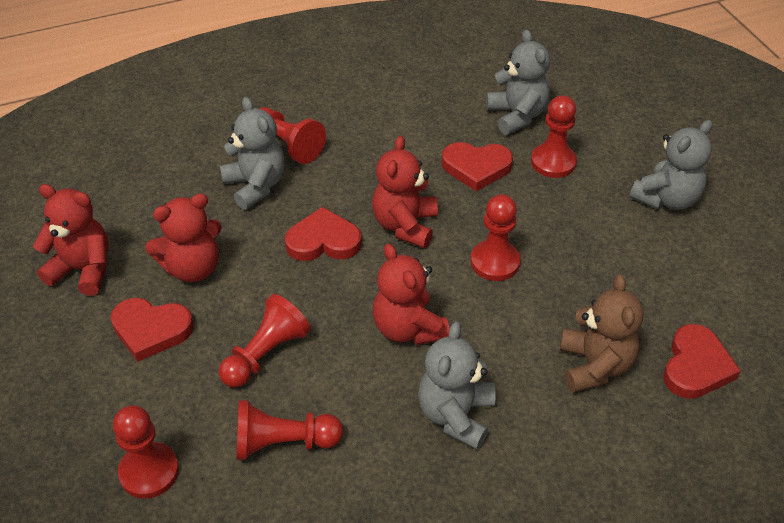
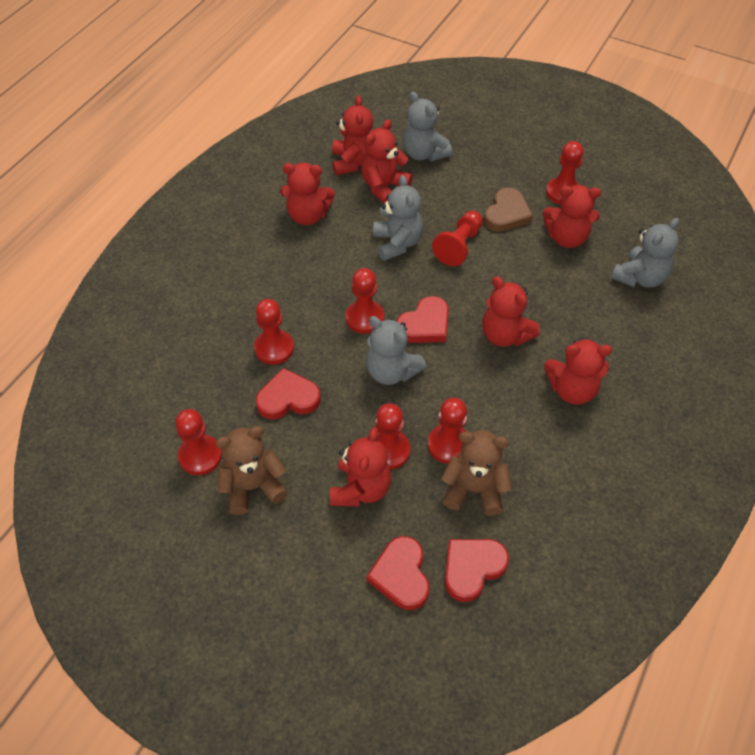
brown heart: none = 0 -> [484,188,533,232] = 1
brown teddy bear: [560,274,643,393] = 1 -> [215,426,288,515] [441,430,511,516] = 2
red pawn: [113,405,179,499] [219,294,311,388] [236,400,343,460] [259,107,326,164] [471,194,521,281] [531,95,577,178] = 6 -> [175,409,222,475] [254,299,294,365] [346,268,384,334] [376,403,410,470] [428,398,467,464] [432,211,483,266] [546,141,584,204] = 7
red teddy bear: [33,184,108,296] [145,193,222,282] [372,136,438,248] [373,243,449,345] = 4 -> [280,163,335,226] [330,427,392,506] [332,95,373,176] [361,119,413,204] [482,276,540,347] [543,185,601,248] [544,338,612,405] = 7

